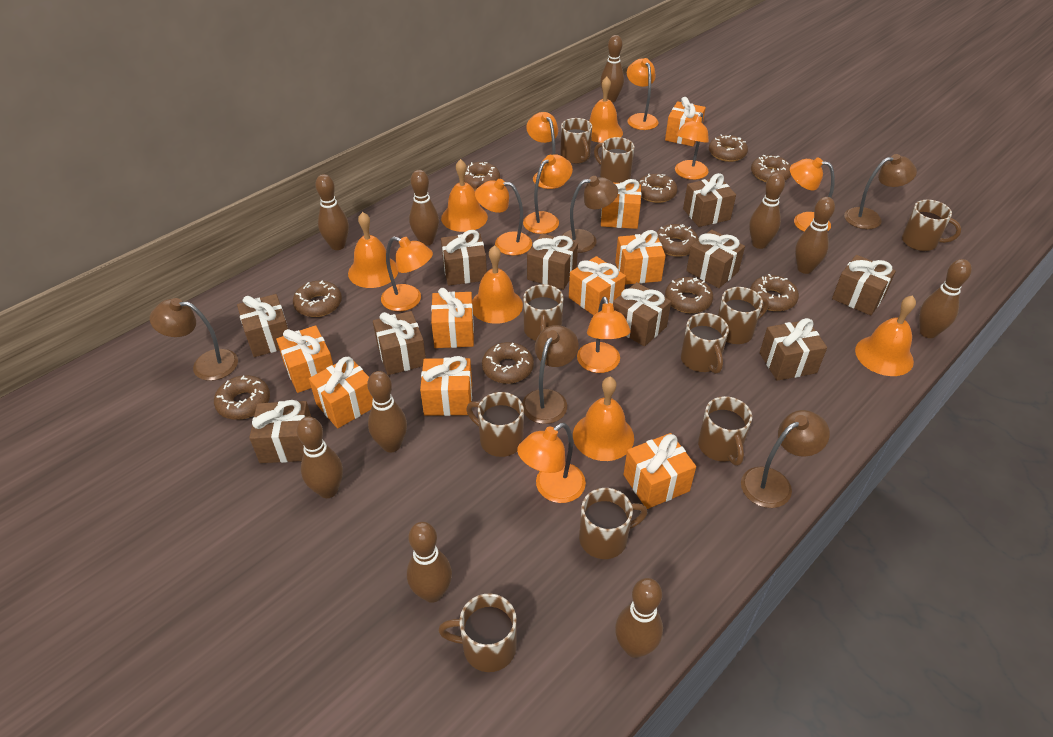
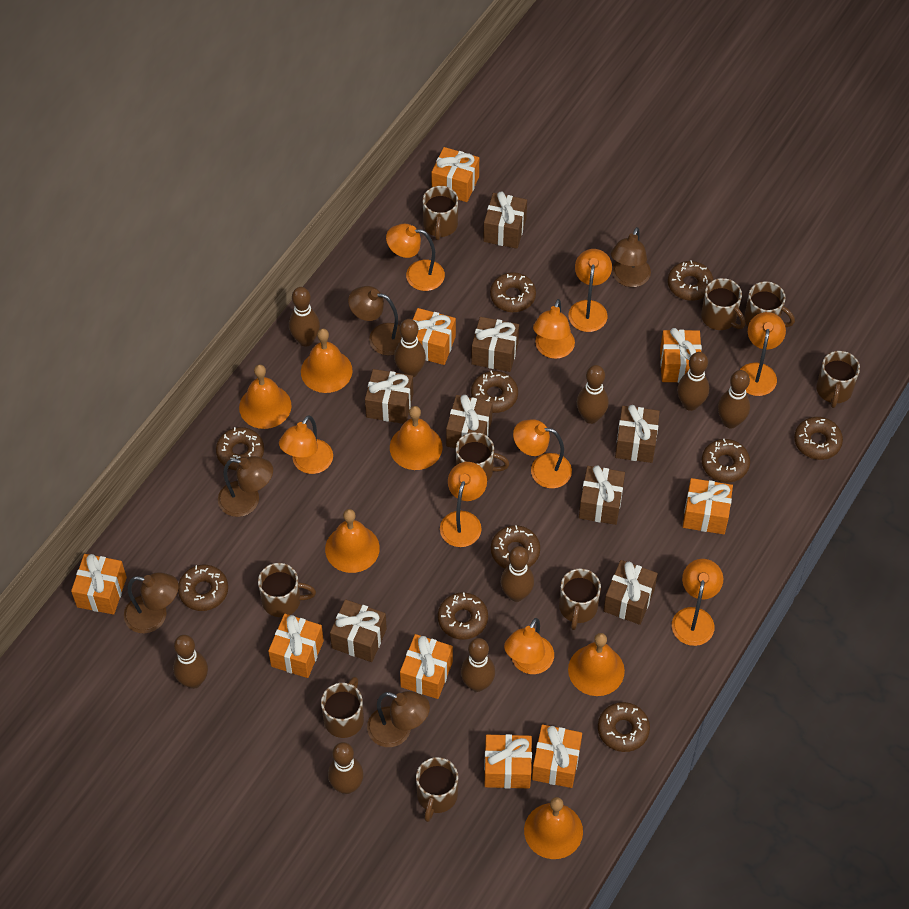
brown bowling pin: [296,417,343,498] [315,174,349,250] [367,371,407,453] [407,522,452,603] [409,170,439,246] [600,35,624,102] [615,578,663,658] [749,173,785,249] [795,197,835,274] [919,259,972,338] = 10 -> [173,635,208,689] [289,287,320,347] [328,742,364,794] [394,319,426,377] [461,638,495,692] [500,546,534,602] [577,365,609,424] [677,352,709,411] [718,370,750,429] = 9
brown gift: [237,294,288,357] [249,400,311,463] [373,311,426,375] [441,230,487,286] [527,233,578,290] [613,282,671,346] [683,173,736,227] [686,230,745,288] [759,318,827,381] [832,255,896,316] = 10 -> [330,599,387,662] [365,369,413,424] [446,395,493,448] [471,317,519,372] [483,191,527,249] [579,466,625,525] [604,560,658,625] [615,405,660,463] = 8
brown mug: [438,594,517,672] [466,392,524,457] [523,284,564,341] [560,118,592,164] [579,488,648,559] [594,137,634,183] [681,313,729,374] [698,396,752,466] [718,287,769,344] [902,200,961,251] = 10 -> [258,563,316,617] [321,676,364,738] [416,757,458,822] [423,186,458,240] [456,432,510,481] [559,569,601,630] [701,278,745,330] [744,281,795,327] [816,351,860,408] = 9

